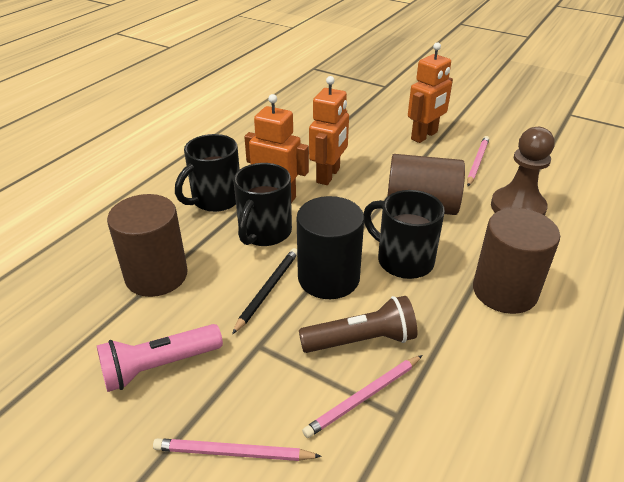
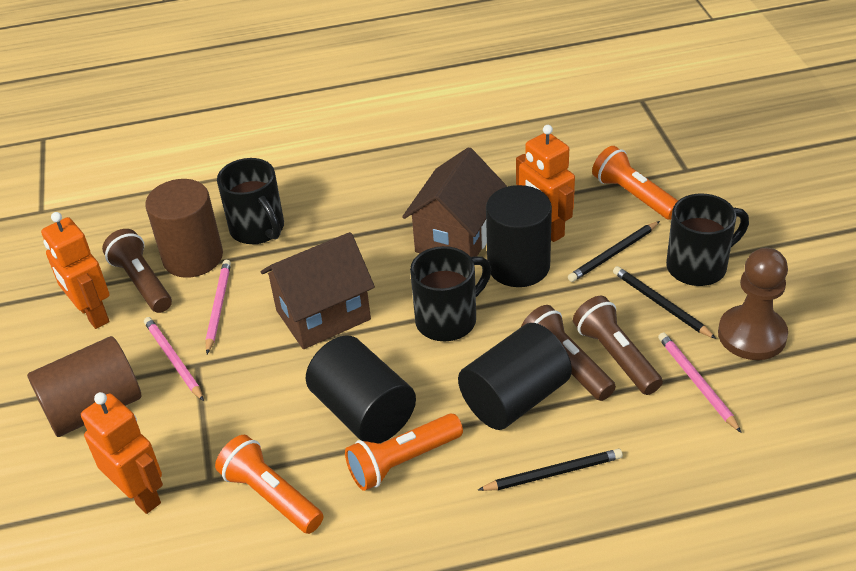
black cylinder: [297,196,364,299] = 1 -> [306,335,416,444] [458,323,572,430] [486,185,552,287] = 3
black pencil: [232,248,297,334] = 1 -> [478,449,623,491] [568,221,660,282] [613,266,716,339] = 3
brown cylinder: [107,194,188,297] [387,154,465,215] [473,208,560,314] = 3 -> [27,336,142,437] [145,179,223,278] = 2
brown flashlight: [299,296,417,353] = 1 -> [102,229,172,313] [521,305,616,401] [573,296,663,395] = 3
brown house: none = 0 -> [261,232,375,349] [402,147,507,257] = 2
orange flashlight: none = 0 -> [215,435,323,534] [345,414,463,491] [592,146,678,220] = 3
pink flashlight: [97,324,223,392] = 1 -> none = 0

